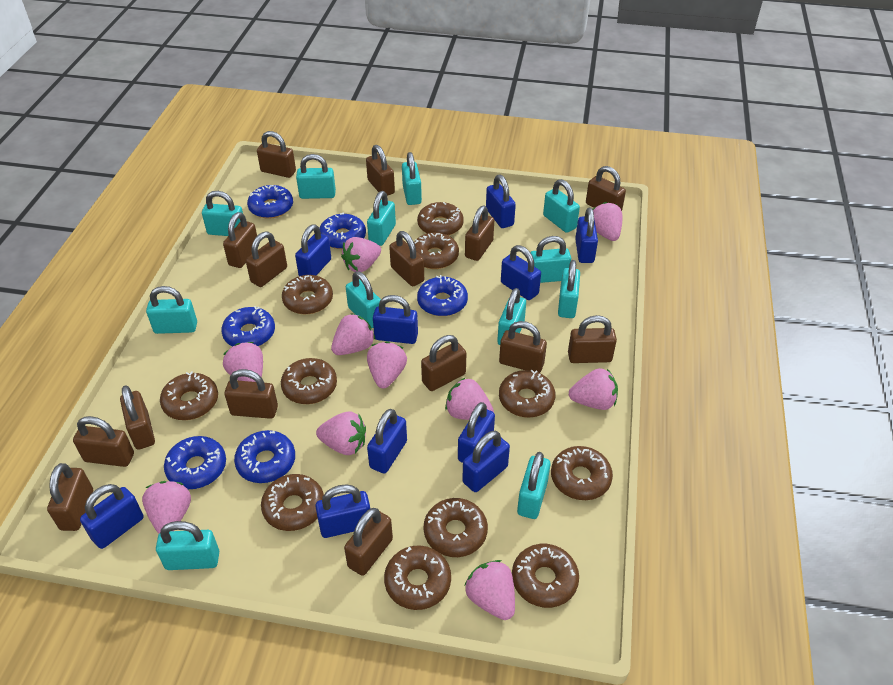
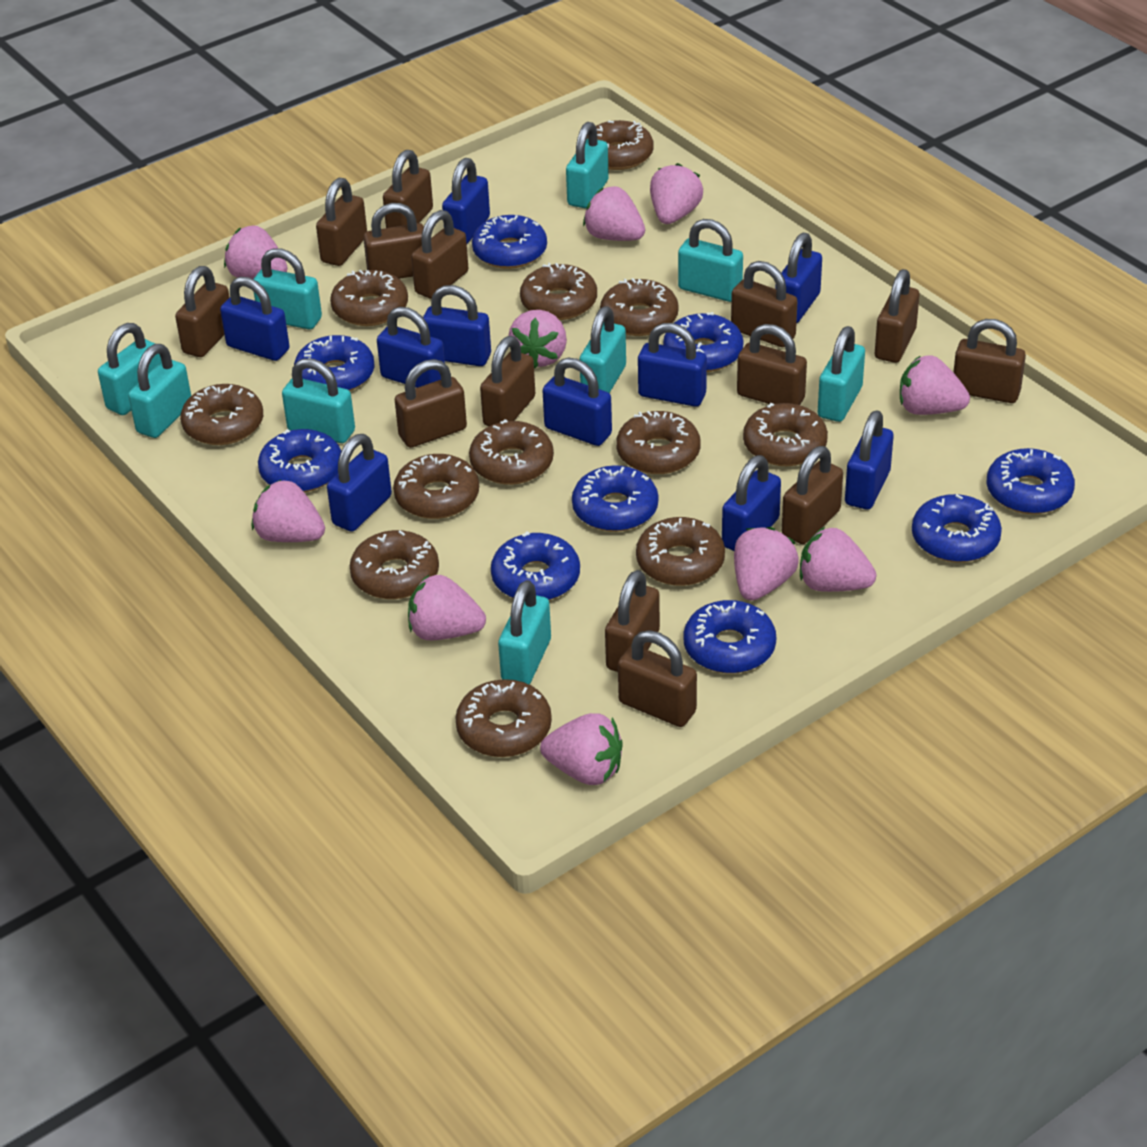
blue donut: [164,436,226,489] [221,306,275,346] [234,430,295,483] [247,185,293,219] [319,213,366,249] [417,275,468,316] = 6 -> [258,429,341,492] [294,335,375,391] [472,215,547,269] [491,532,580,600] [572,465,658,532] [663,312,744,372] [683,600,776,673] [912,494,1002,562] [986,448,1075,514] = 9
brown donut: [160,371,218,420] [261,474,324,531] [281,358,337,404] [282,275,333,314] [384,545,451,610] [414,233,459,269] [417,202,464,236] [424,498,488,557] [499,370,555,418] [512,544,579,608] [551,446,613,500] = 11 -> [181,384,263,445] [330,270,408,326] [350,530,439,599] [393,454,479,519] [455,679,552,757] [469,419,554,485] [520,263,597,320] [587,120,654,170] [600,278,679,336] [616,411,701,474] [636,517,725,586] [743,403,828,466] = 12
brown padlock: [47,463,93,531] [73,416,134,467] [120,385,155,450] [223,212,259,268] [224,369,278,419] [246,232,287,287] [257,131,296,178] [344,508,393,576] [366,145,395,196] [389,231,424,286] [421,335,466,391] [465,206,494,261] [499,321,547,373] [568,315,617,363] [586,166,626,211] = 15 -> [175,266,230,357] [316,178,367,266] [363,203,424,279] [383,150,433,228] [395,359,467,448] [411,210,468,299] [480,336,535,426] [605,570,660,672] [618,630,697,727] [731,261,798,347] [737,324,807,405] [782,446,843,544] [875,269,919,363] [953,319,1026,403] = 14
turquoise padlock: [146,286,197,334] [156,521,219,570] [202,191,243,236] [296,154,336,199] [346,271,381,328] [367,191,396,246] [402,152,422,205] [497,288,526,345] [517,452,551,519] [530,236,571,283] [543,179,580,233] [558,260,580,318] = 12 -> [98,323,161,415] [128,344,191,438] [254,248,322,329] [282,358,355,443] [498,580,551,684] [566,122,609,208] [579,306,626,393] [678,219,743,302] [818,326,865,422] = 9

